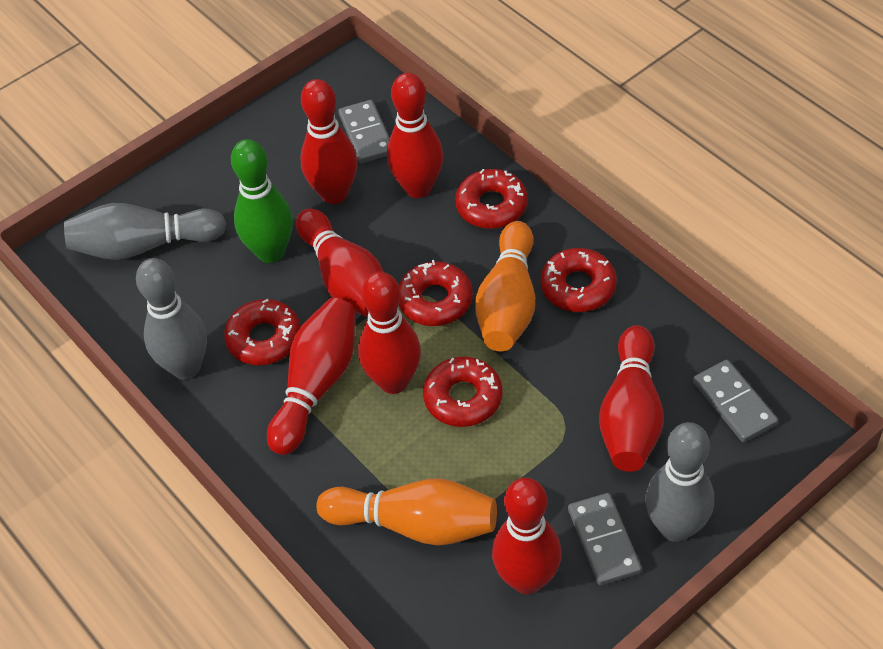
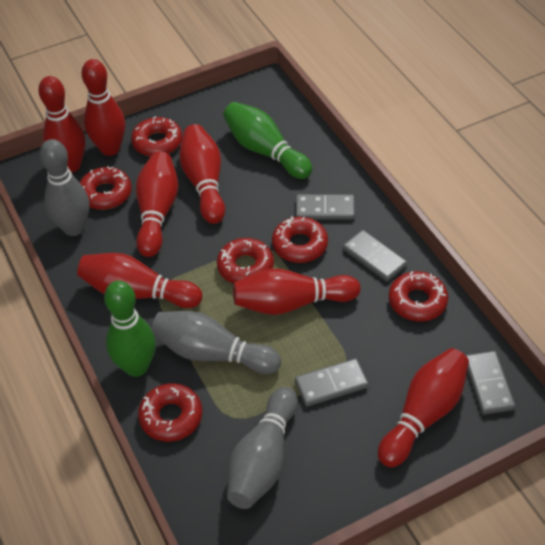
green bowling pin: [231,139,293,263] = 1 -> [104,281,156,377] [223,102,312,179] = 2
grey domino: [338,100,390,163] [568,493,642,585] [693,360,778,442] = 3 -> [295,358,369,406] [296,194,355,220] [343,230,407,281] [466,351,516,415] = 4
orange bowling pin: [316,478,497,546] [475,221,535,351] = 2 -> none = 0
red donut: [224,299,301,365] [399,260,473,326] [423,356,503,427] [455,169,528,229] [541,248,617,312] = 5 -> [80,166,132,210] [131,116,182,157] [138,383,202,442] [217,238,274,284] [272,216,328,263] [389,271,448,321] = 6

